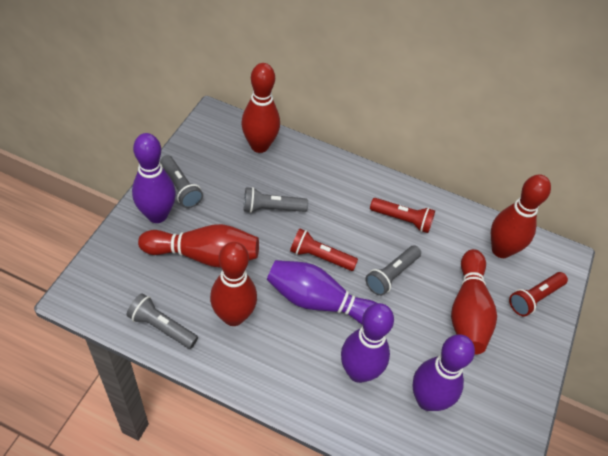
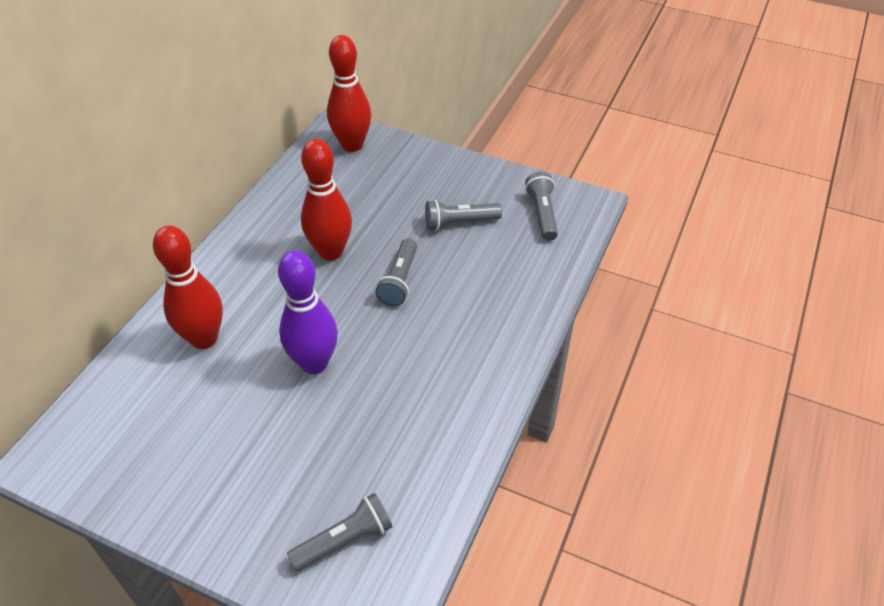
purple bowling pin: [132,133,176,223] [267,260,377,325] [341,303,394,383] [412,334,475,411] = 4 -> [278,251,338,374] = 1
red bowling pin: [138,224,259,268] [210,242,257,326] [241,63,280,153] [451,249,497,355] [491,174,551,258] = 5 -> [153,226,223,349] [301,139,352,261] [327,35,371,152] = 3
red flashlight: [290,228,358,271] [370,198,435,233] [509,272,568,316] = 3 -> none = 0

